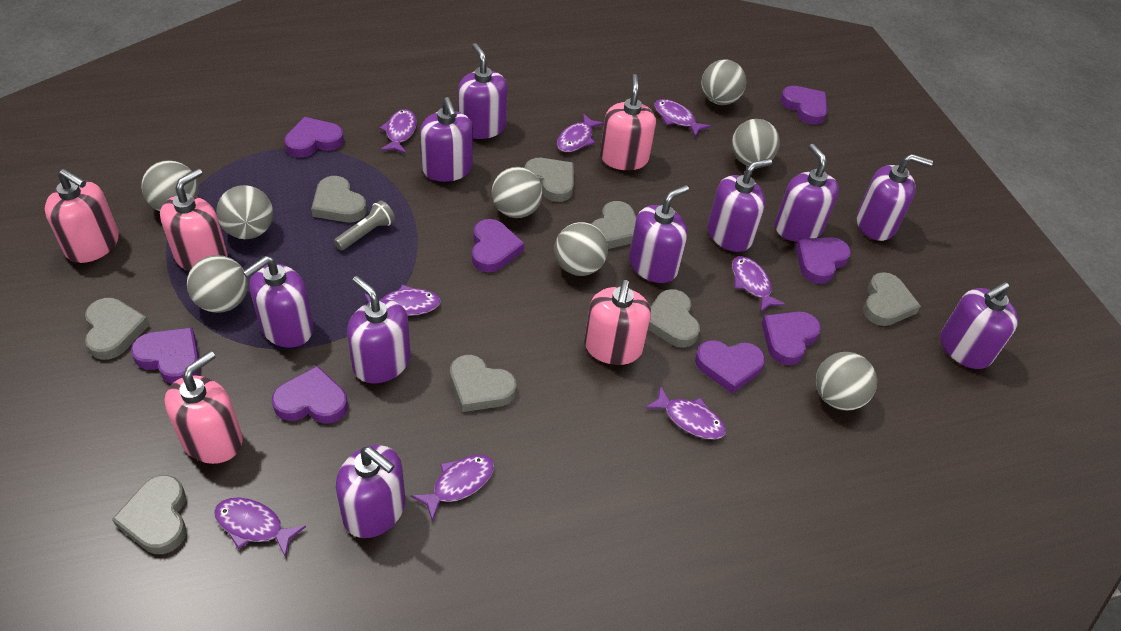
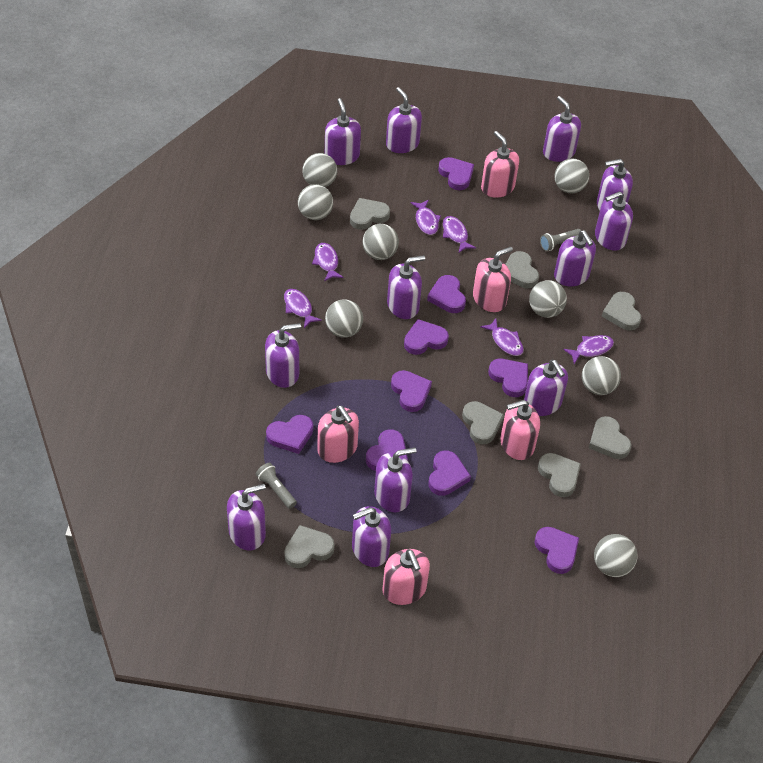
grey flashlight: [334,200,395,251] = 1 -> [256,463,297,509] [540,229,581,251] = 2
grey heart: [85,298,150,360] [112,475,187,554] [311,176,367,222] [450,355,517,412] [525,158,574,202] [591,201,636,249] [648,289,700,348] [863,272,921,326] = 8 -> [284,525,335,568] [350,198,390,230] [462,401,504,444] [505,251,539,288] [538,453,581,497] [589,416,631,459] [602,292,641,331] = 7
purple fish: [214,497,306,558] [364,284,441,316] [380,109,417,154] [411,455,494,521] [557,113,604,152] [645,386,726,440] [655,99,711,137] [732,256,786,313] = 8 -> [284,289,322,328] [312,243,344,281] [411,200,441,235] [443,216,476,253] [480,319,524,356] [564,335,614,364] = 6
purple heart: [131,328,200,384] [272,366,348,424] [284,117,344,158] [472,219,524,272] [695,340,765,393] [762,312,821,365] [780,86,828,125] [796,237,851,284] = 8 -> [266,415,313,454] [366,429,408,471] [391,370,432,412] [404,319,449,355] [427,275,466,313] [429,450,471,496] [438,157,474,190] [488,359,528,397] [535,527,579,574] = 9
purple soap dispenser: [243,256,314,348] [336,445,405,538] [347,276,411,384] [420,97,473,182] [458,43,508,139] [629,185,689,283] [708,158,772,252] [775,144,839,242] [857,154,933,241] [940,282,1018,369] = 10 -> [227,484,266,550] [265,323,301,388] [325,98,361,165] [352,506,391,567] [374,447,416,512] [386,87,422,153] [387,255,425,319] [524,360,568,416] [543,96,581,162] [554,230,596,287] [595,191,633,251] [597,159,633,210] = 12

